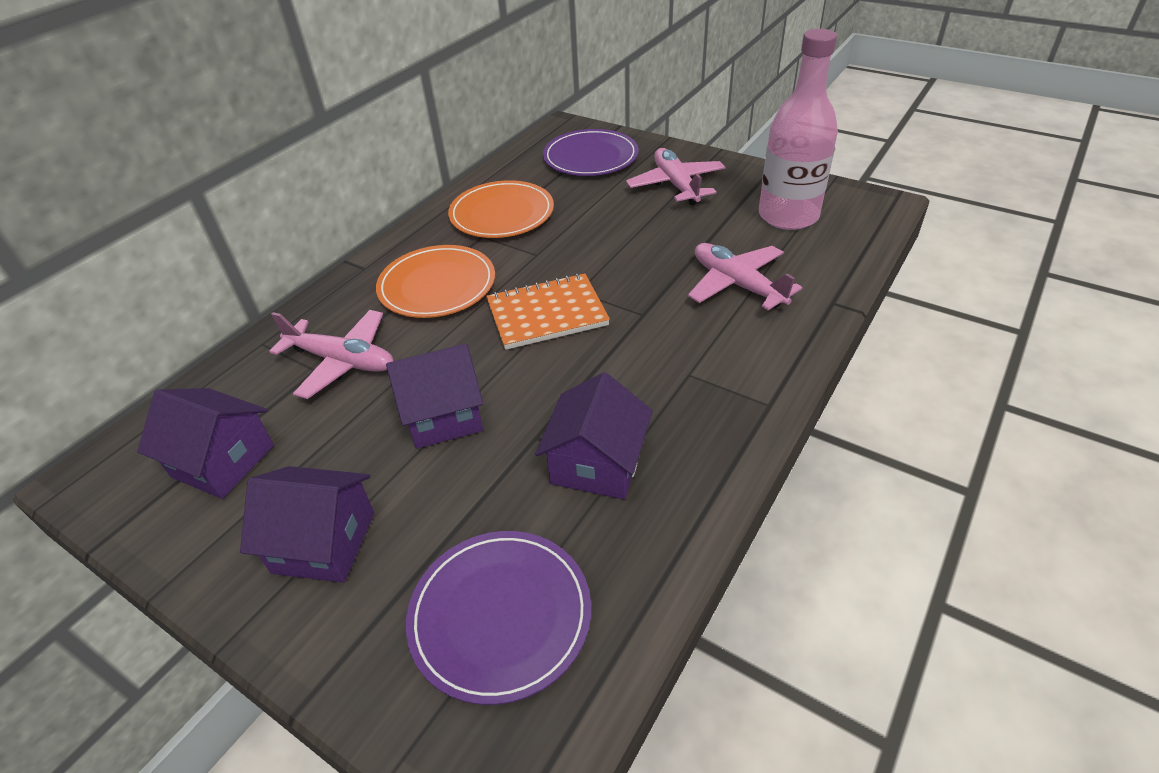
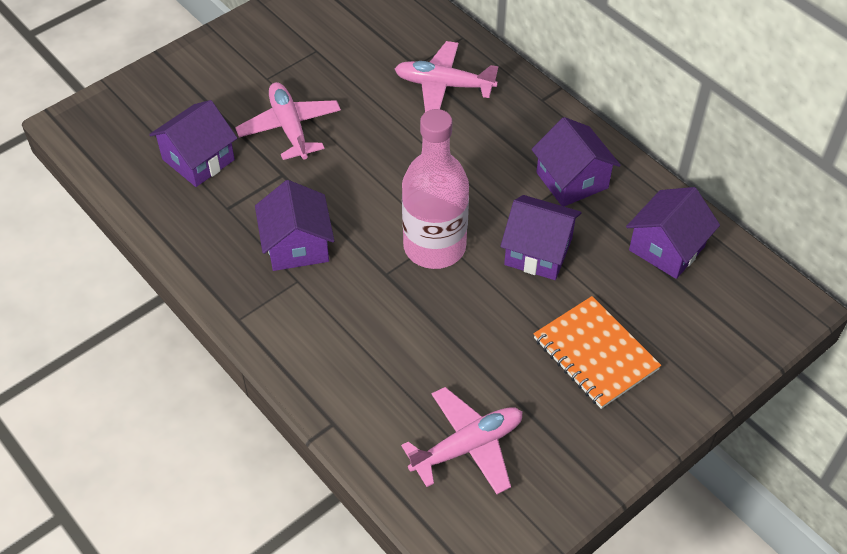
orange plate: [376,245,495,318] [448,180,554,238] = 2 -> none = 0
purple house: [137,388,274,499] [240,466,374,583] [386,344,483,449] [535,372,653,499] = 4 -> [149,100,237,187] [255,180,334,271] [500,195,581,280] [531,117,621,206] [626,187,720,279] = 5
purple plate: [406,531,591,705] [543,129,638,176] = 2 -> none = 0

